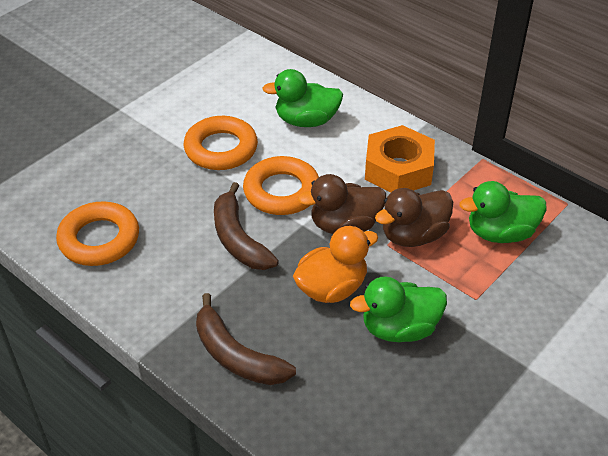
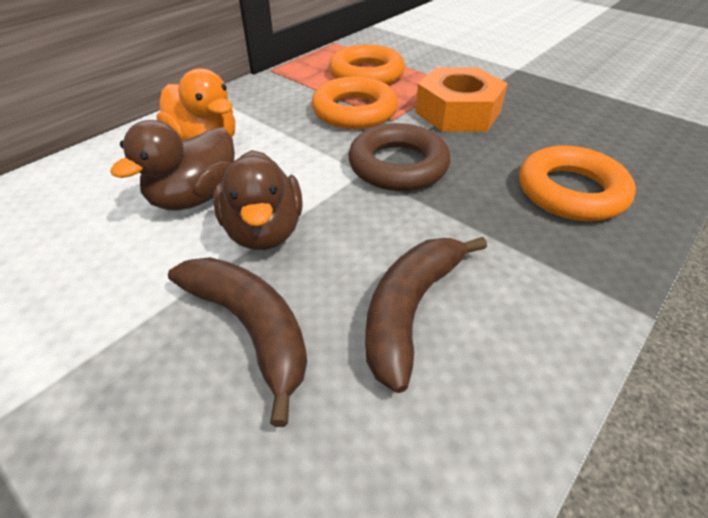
brown ring: none = 0 -> [348,123,450,191] = 1
green duck: [262,69,343,127] [350,277,447,342] [459,181,547,243] = 3 -> none = 0

